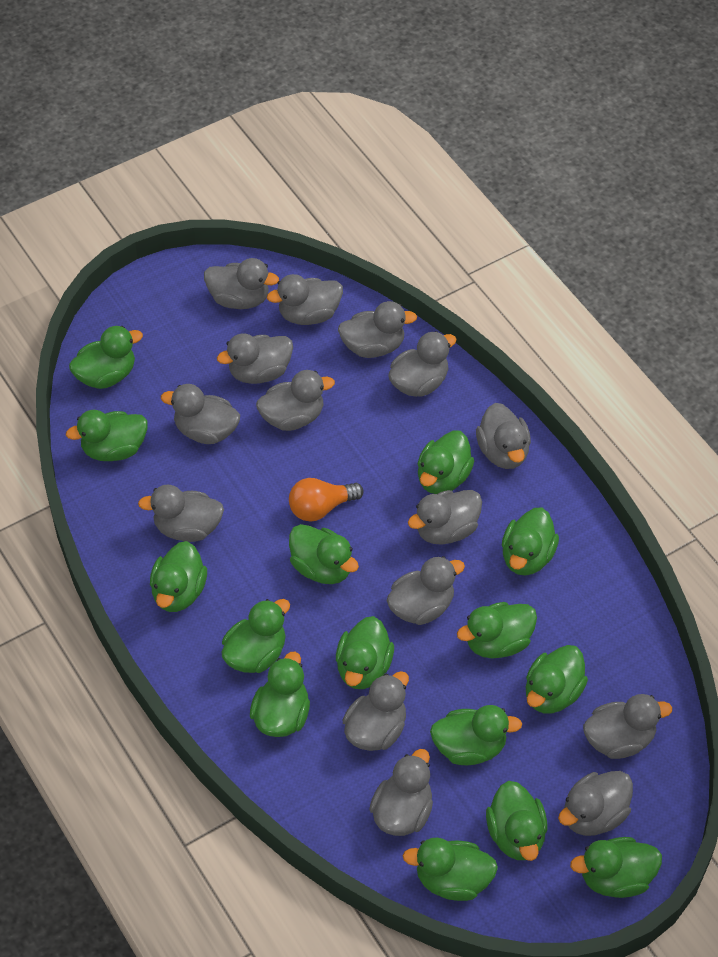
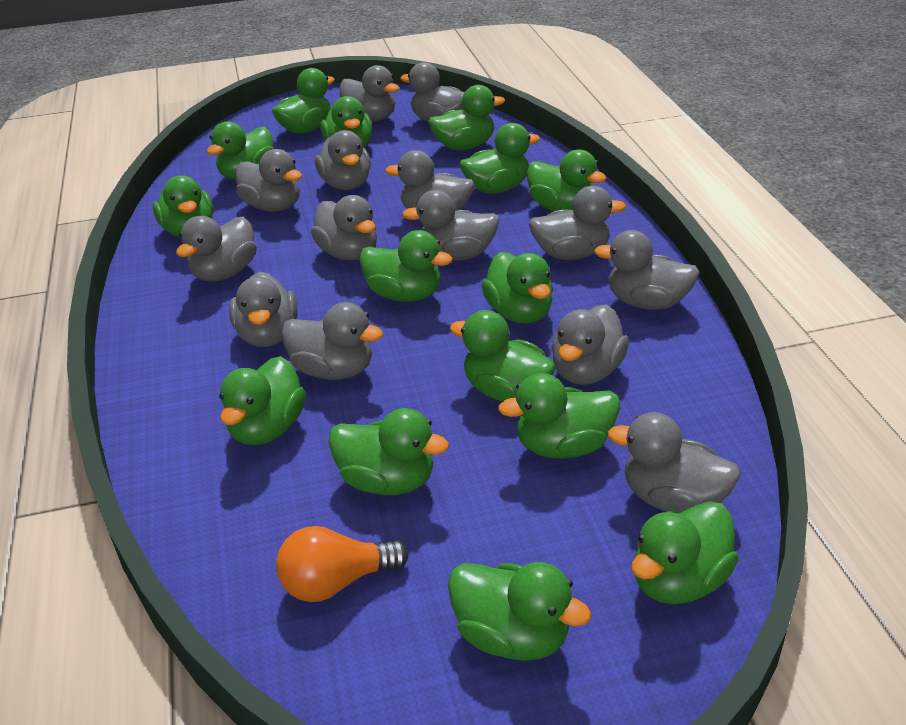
grey duck: [138,485,224,542] [161,384,240,444] [204,258,279,309] [217,333,293,384] [256,370,335,431] [267,274,343,325] [338,301,417,358] [342,671,409,751] [369,749,433,836] [387,556,465,625] [388,331,457,397] [408,490,482,545] [476,403,531,469] [558,771,633,836] [583,694,672,759] = 15 -> [176,216,257,282] [229,272,298,347] [236,149,302,212] [281,302,383,380] [311,195,377,260] [315,130,371,190] [340,65,400,122] [385,150,475,211] [400,62,465,122] [402,190,500,261] [529,186,626,260] [552,304,629,385] [594,230,700,310] [608,412,741,513] = 14

